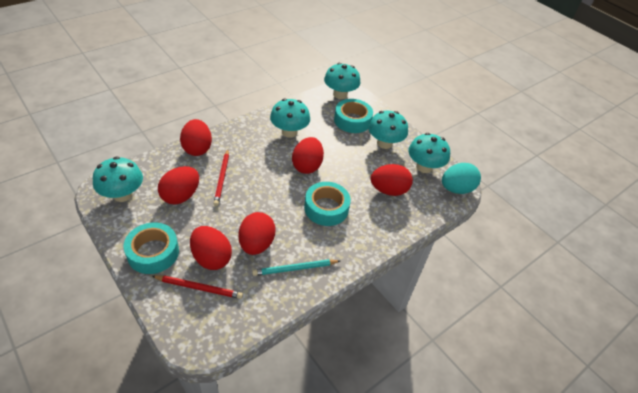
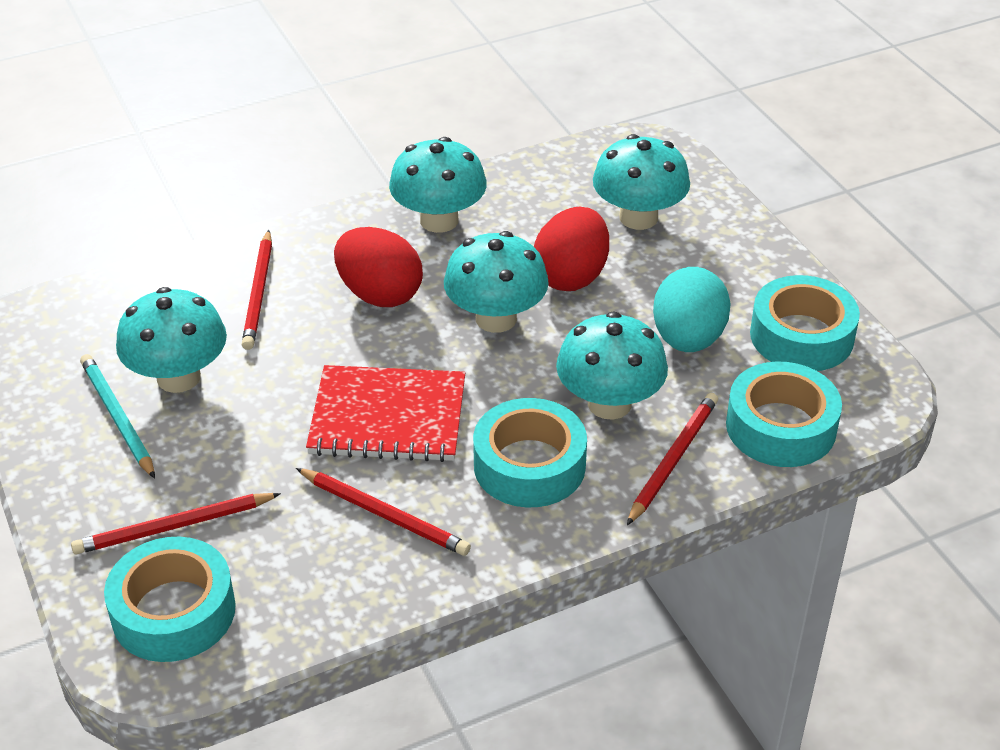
red egg: [158,166,199,204] [180,119,212,156] [190,226,232,270] [238,212,275,255] [292,137,324,174] [371,164,413,196] = 6 -> [334,227,423,307] [534,207,609,291] = 2
red notebook: none = 0 -> [306,365,465,462] = 1
red pencil: [152,275,243,299] [213,149,229,206] = 2 -> [71,493,281,554] [242,230,272,350] [296,468,471,556] [627,393,718,525] = 4
turquoise tape: [124,223,179,274] [304,182,351,226] [334,99,373,133] = 3 -> [104,537,236,662] [473,398,587,507] [726,362,842,467] [750,275,860,371] = 4

